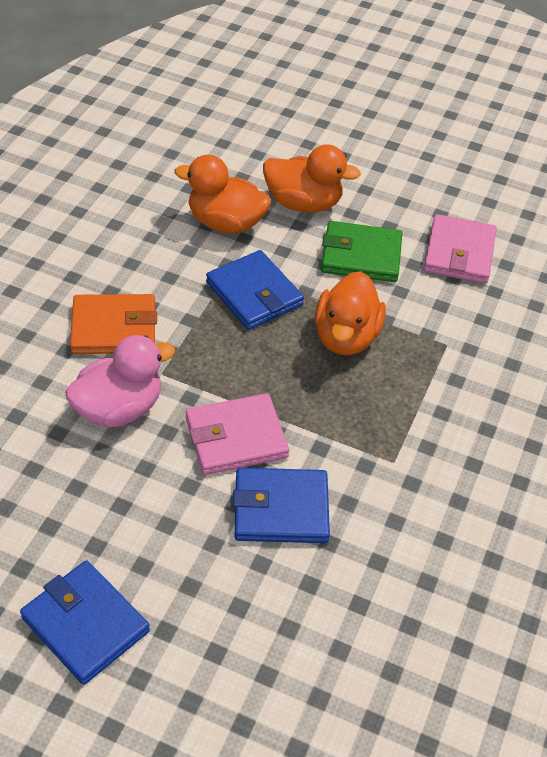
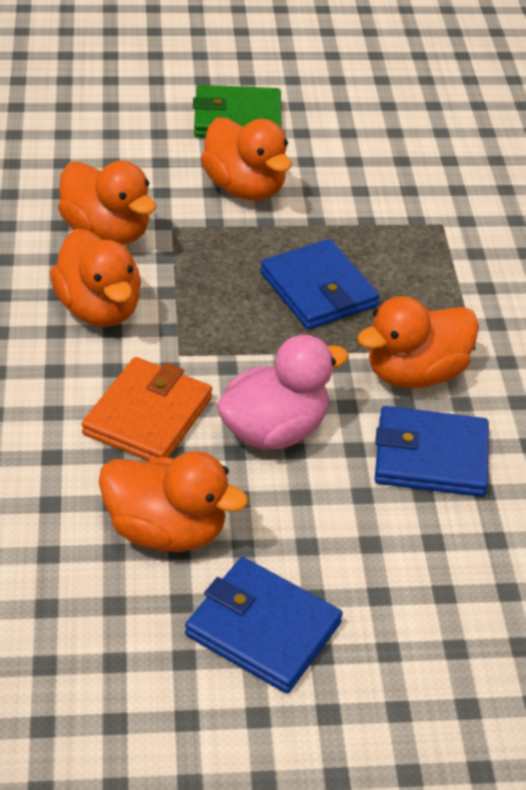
orange duck: [175,155,271,233] [263,144,361,213] [315,271,386,355] = 3 -> [50,228,141,327] [58,161,156,245] [99,451,248,552] [201,117,292,201] [357,296,479,389] = 5
pink wallet: [186,393,289,475] [423,214,497,284] = 2 -> none = 0

